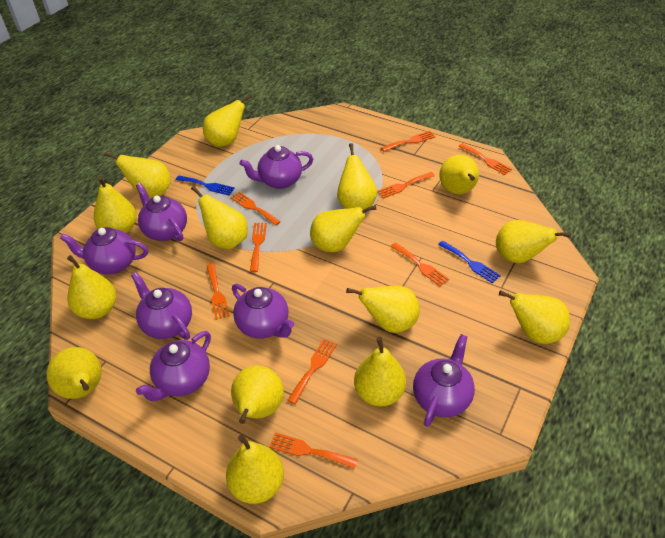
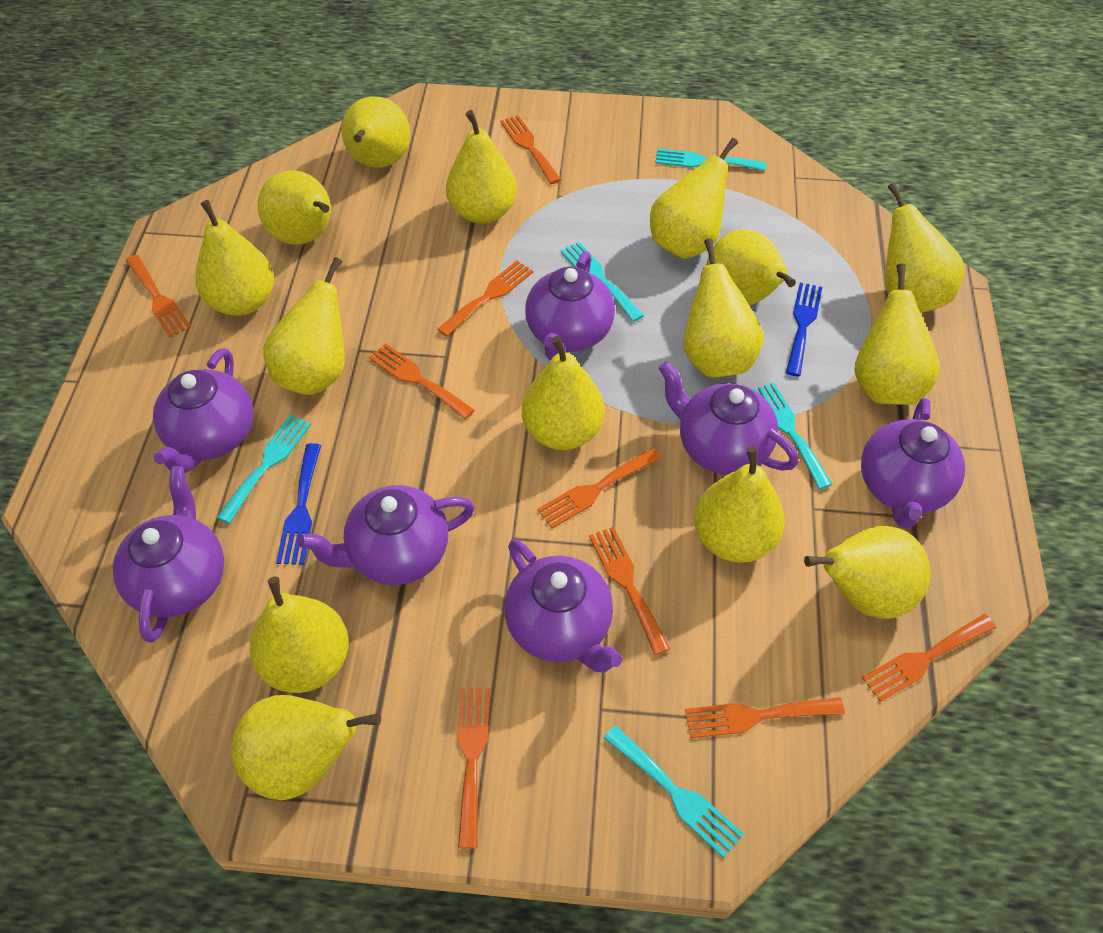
turquoise fork: none = 0 -> [217,415,311,524] [561,242,644,322] [604,725,744,858] [655,149,766,171] [753,383,833,489] = 5

